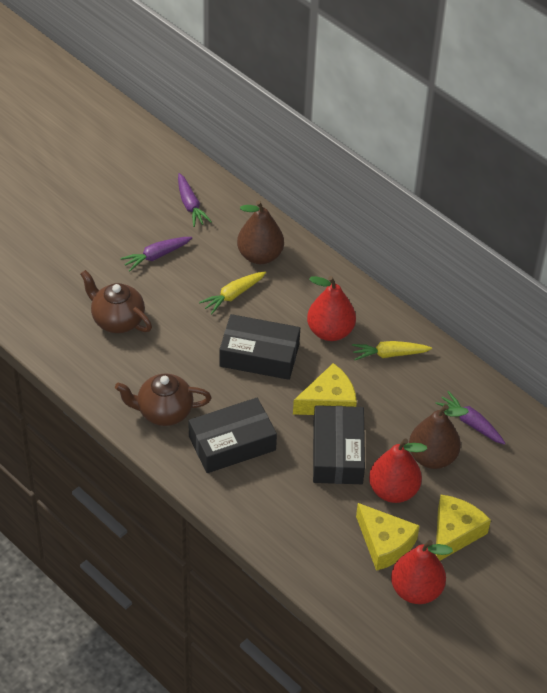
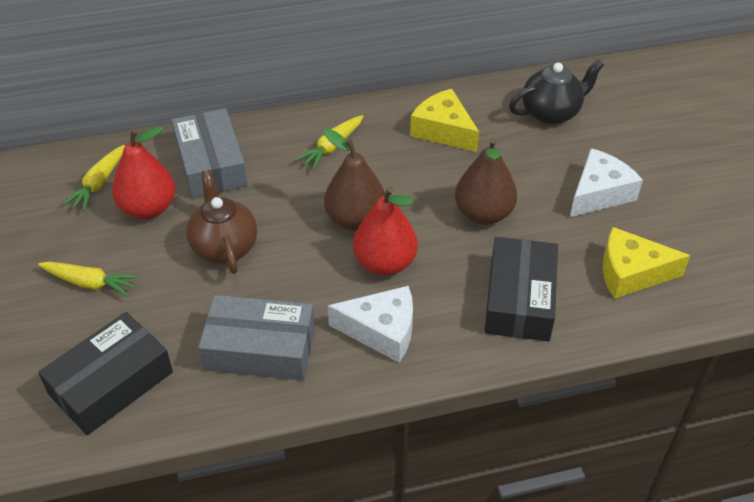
black box: [188,398,277,473] [219,314,300,380] [313,405,365,484] = 3 -> [38,312,173,435] [484,237,558,342] = 2
black teapot: none = 0 -> [509,59,604,124] = 1
brown teapot: [80,270,152,333] [115,373,211,426] = 2 -> [186,170,257,274] = 1
grey box: none = 0 -> [172,108,248,198] [198,295,315,380] = 2
purple carrot: [120,237,192,272] [178,173,212,227] [435,391,506,445] = 3 -> none = 0
red pear: [307,276,356,341] [369,439,427,503] [391,540,453,604] = 3 -> [112,126,175,219] [353,186,418,276] = 2
white cheese: none = 0 -> [328,286,413,363] [570,148,643,217] = 2
yellow carrot: [199,271,266,315] [352,341,432,360] = 2 -> [38,261,140,297] [62,145,125,211] [295,115,363,170] = 3
yellow cheese: [293,363,357,415] [356,503,420,571] [436,495,491,561] = 3 -> [410,89,479,152] [602,227,691,299] = 2

